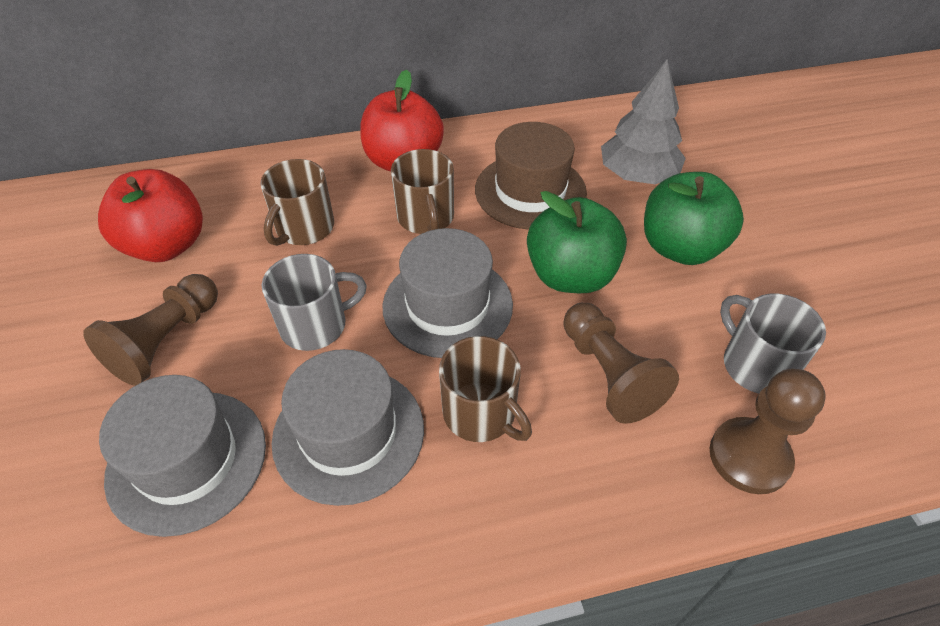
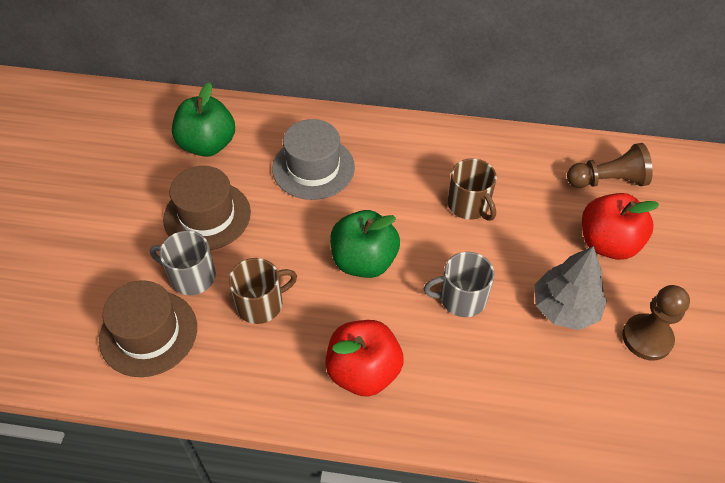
brown hat: [475,122,587,230] = 1 -> [99,280,197,377] [163,166,251,250] = 2
brown mug: [260,159,334,246] [391,149,454,234] [439,336,532,442] = 3 -> [229,258,297,324] [447,158,497,221] = 2
brown pawn: [83,274,218,386] [563,303,679,424] [710,369,826,494] = 3 -> [567,143,653,188] [622,285,690,361] = 2
grey hat: [99,375,266,537] [272,349,424,506] [383,228,513,358] = 3 -> [272,119,355,200] = 1

